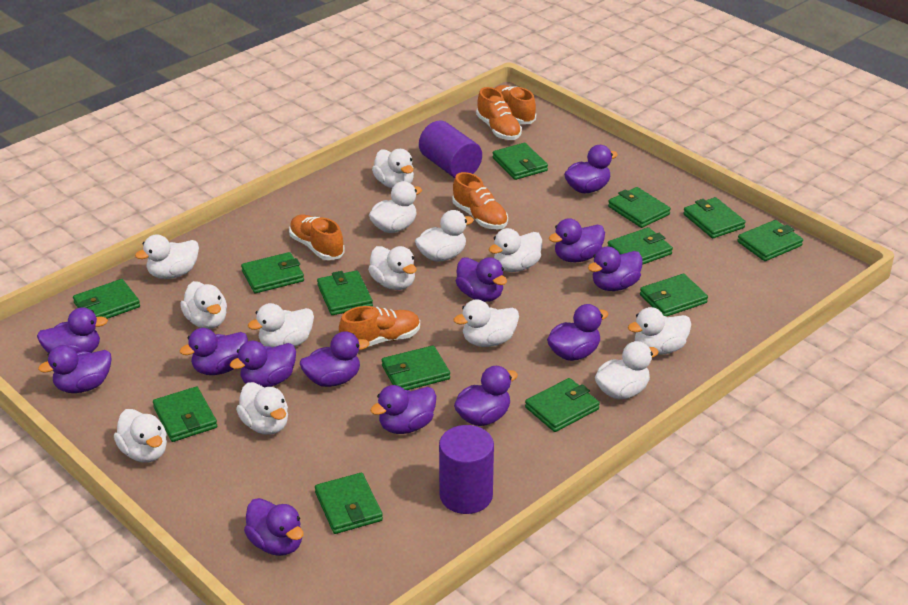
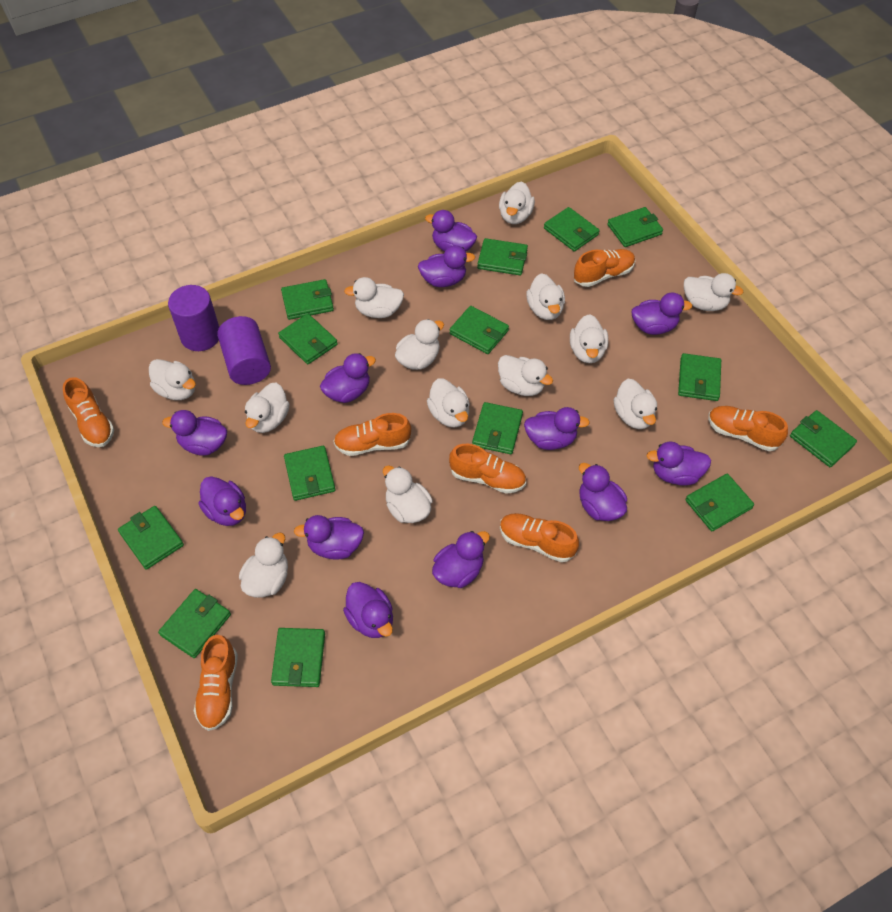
green wallet: [73,279,140,319] [153,386,217,442] [241,252,304,293] [315,473,383,534] [317,270,373,315] [382,345,450,390] [492,143,548,180] [525,378,600,432] [608,187,671,228] [608,227,673,265] [640,274,708,316] [683,197,746,238] [737,220,803,261] = 13 -> [118,506,184,570] [158,589,231,658] [271,628,325,687] [278,314,338,364] [281,279,334,320] [284,446,336,501] [449,306,509,354] [472,402,523,454] [477,238,528,275] [544,207,600,252] [607,207,663,247] [678,353,721,401] [685,474,754,531] [790,410,857,467] = 14
orange shoe: [289,215,345,260] [339,306,420,347] [452,172,508,229] [476,87,522,140] [495,85,536,124] = 5 -> [63,377,114,447] [194,635,238,731] [333,413,411,456] [449,444,526,494] [500,513,579,562] [574,249,635,287] [708,406,788,451] = 7
purple duck: [37,307,108,353] [38,345,111,393] [180,328,248,375] [230,341,296,388] [244,498,304,556] [300,331,369,387] [370,385,436,434] [454,366,518,426] [456,257,507,302] [547,304,608,361] [549,218,605,262] [564,145,618,193] [588,246,643,291] = 13 -> [162,410,227,456] [198,476,246,526] [294,515,364,559] [320,353,376,403] [343,582,393,638] [418,245,475,287] [425,210,477,251] [432,531,490,588] [524,407,590,450] [579,463,627,521] [631,292,692,335] [646,441,711,486] = 12

